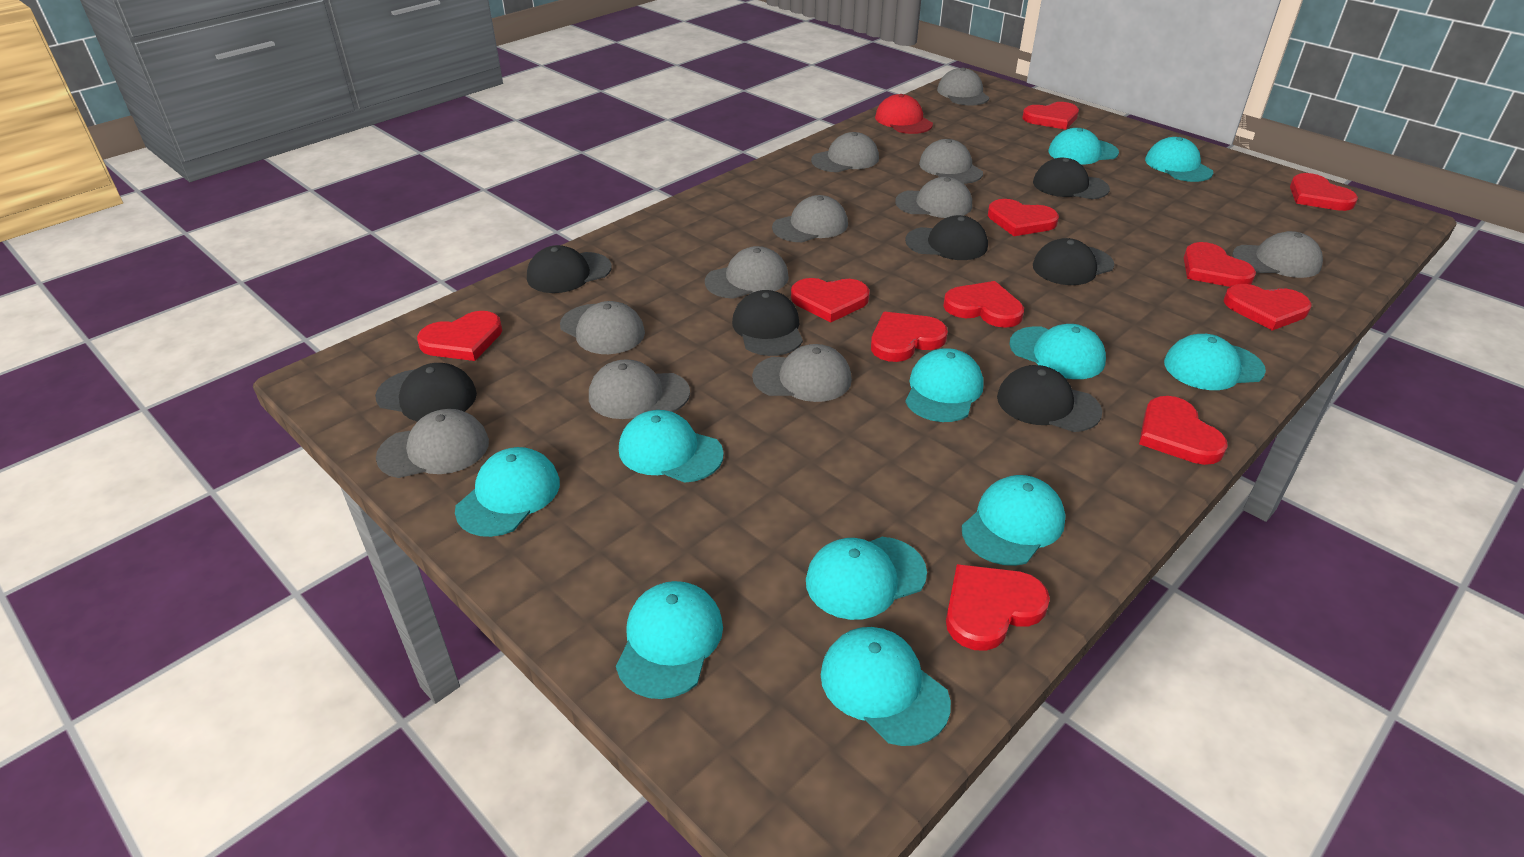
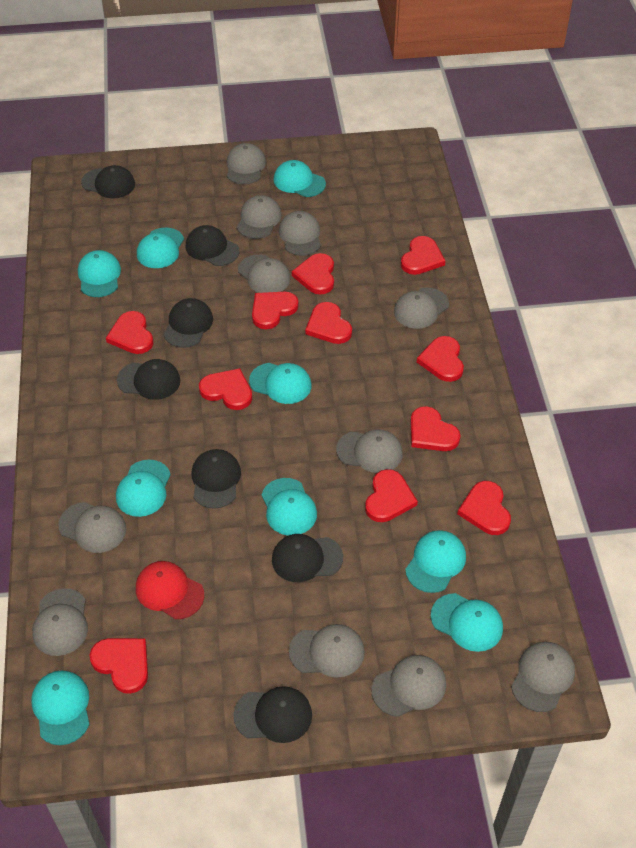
turquoise cap: [455,447,560,537] [616,581,723,699] [619,410,724,483] [806,537,927,620] [821,627,951,746] [905,348,984,422] [962,475,1066,566] [1009,324,1106,379] [1048,128,1119,165] [1145,137,1213,182] [1164,334,1266,390] = 11 -> [31,671,90,745] [78,250,121,297] [116,460,171,517] [137,227,184,268] [249,363,312,404] [261,478,317,536] [273,160,326,197] [405,530,466,593] [431,593,503,652] = 9

